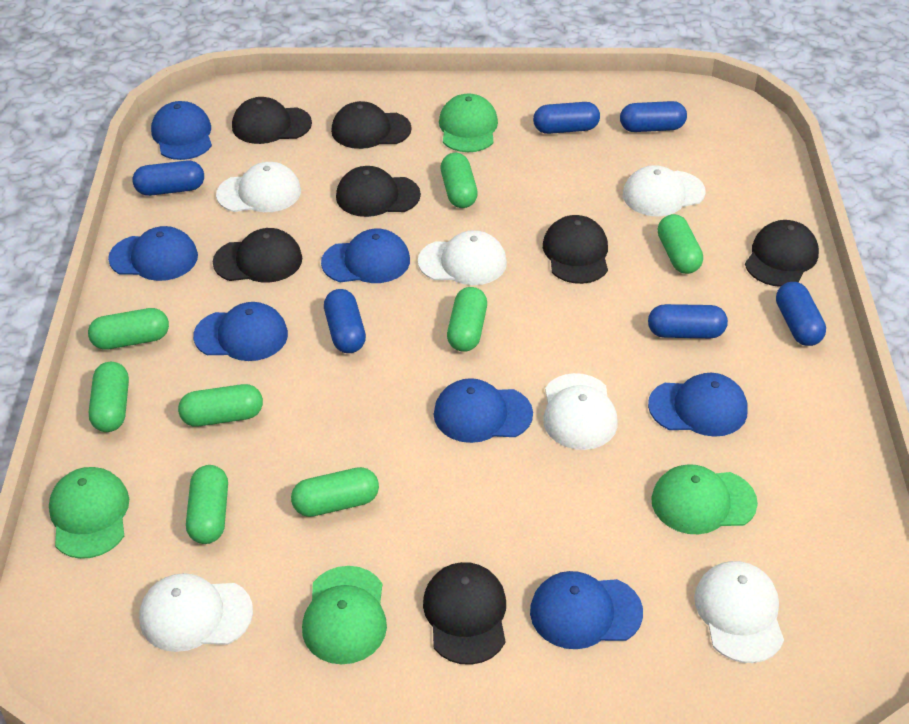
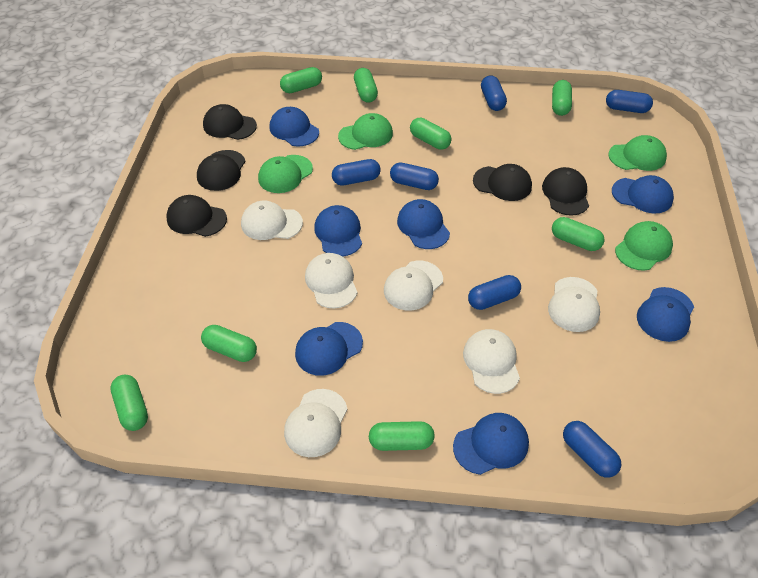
black cap: [213,228,302,282] [232,97,312,144] [331,101,412,149] [336,166,421,217] [423,562,506,665] [543,215,608,284] [745,220,819,287] = 7 -> [166,195,227,237] [197,150,246,191] [203,104,257,140] [473,164,532,201] [542,167,589,216] = 5

